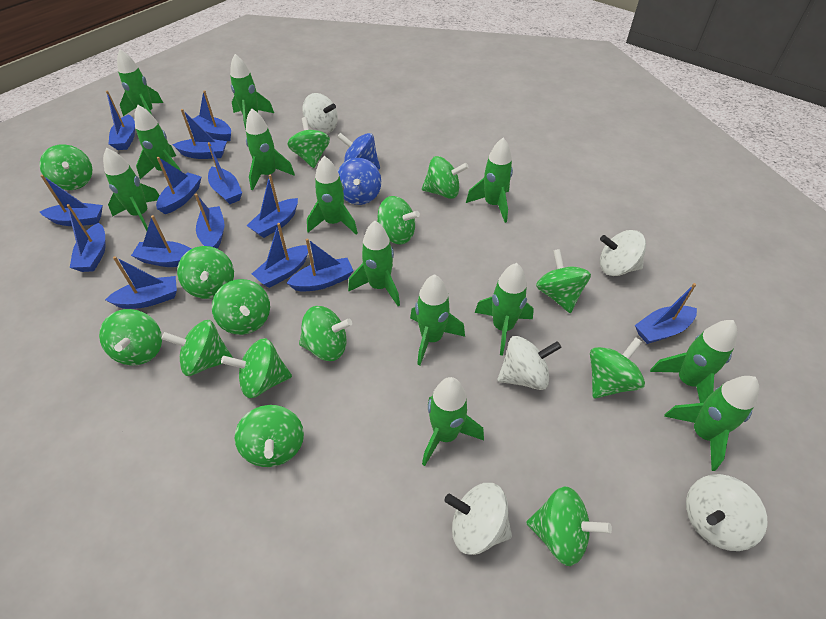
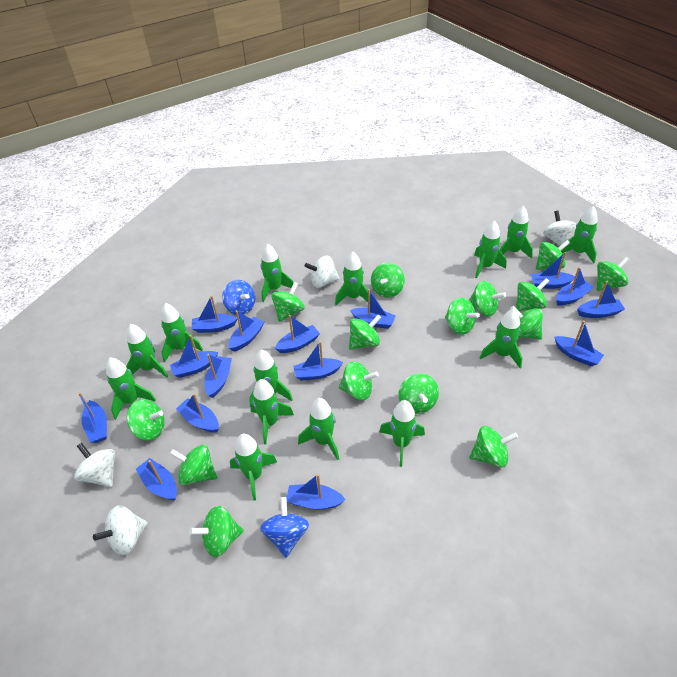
blue boat: [40,175,103,226] [66,204,105,272] [105,256,177,309] [106,91,135,150] [131,215,191,267] [156,157,201,214] [172,109,227,159] [193,90,231,141] [195,194,224,249] [208,142,242,204] [246,174,298,238] [252,223,308,288] [287,238,353,291] [635,283,697,344] = 14 -> [78,392,107,443] [136,458,177,500] [170,335,218,378] [176,393,219,432] [192,295,237,333] [204,354,232,398] [228,310,264,352] [275,315,320,353] [287,474,346,510] [293,341,343,381] [350,289,396,329] [530,252,575,289] [555,321,604,367] [556,267,594,305] [577,281,625,318] = 15
green rocket: [103,148,160,231] [117,49,163,116] [134,105,181,179] [230,54,274,130] [246,108,295,190] [307,156,358,235] [348,221,400,306] [410,274,465,365] [422,377,484,466] [466,138,513,223] [474,263,534,355] [650,320,737,403] [664,376,759,471] = 13 -> [106,357,156,419] [126,324,168,378] [161,303,203,362] [230,434,277,501] [249,349,293,407] [250,379,294,444] [261,244,294,302] [298,398,339,460] [335,252,368,305] [379,400,425,467] [474,220,506,278] [480,309,523,368] [499,206,533,259] [561,206,598,263] = 14
green spinning top: [40,144,92,190] [99,309,162,365] [161,320,233,376] [177,246,234,299] [212,279,270,335] [221,338,292,398] [234,405,304,467] [287,117,330,168] [299,306,352,361] [377,196,420,245] [422,156,469,199] [526,486,612,566] [536,249,591,313] [590,338,645,399] = 14 -> [127,399,165,440] [170,445,217,485] [189,506,244,557] [271,282,305,322] [339,361,379,400] [349,315,381,350] [371,263,405,298] [398,373,439,414] [445,298,480,335] [469,281,506,317] [470,426,518,467] [510,306,543,340] [516,278,549,311] [536,240,570,270] [597,257,629,291] = 15
white spinning top: [302,93,338,134] [444,483,512,555] [498,336,562,390] [600,230,646,276] [686,474,767,551] = 5 -> [74,443,115,487] [93,505,148,555] [304,256,339,288] [543,211,577,246] = 4

